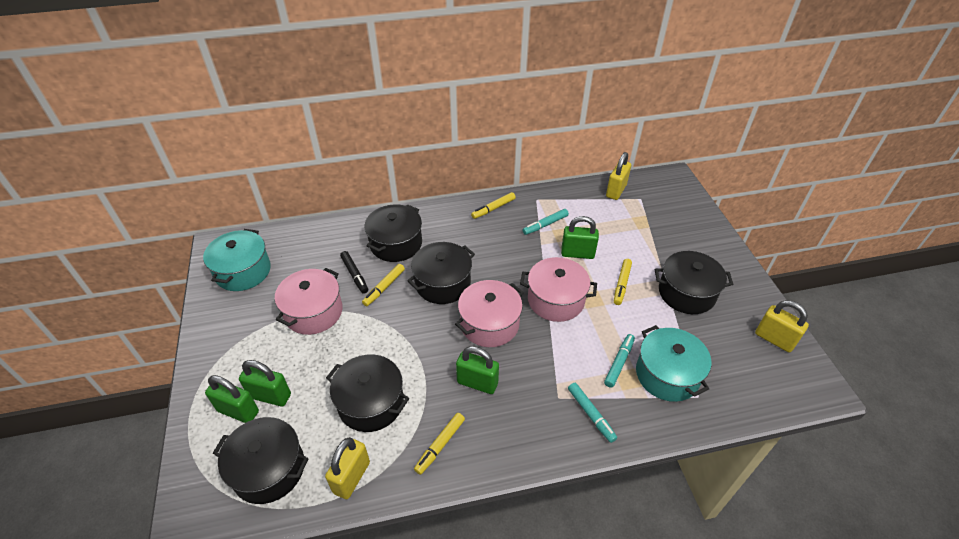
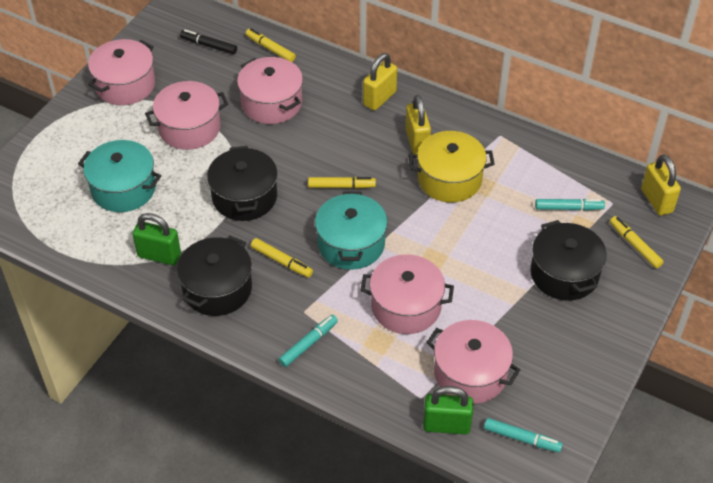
black pot: [213,417,309,504] [326,354,409,432] [365,204,422,262] [407,242,475,304] [655,251,733,314] = 5 -> [177,235,252,316] [207,146,277,221] [530,220,607,301] = 3
green padlock: [205,375,259,423] [239,360,291,406] [456,346,499,394] [561,216,599,259] = 4 -> [132,213,181,265] [423,386,473,435] = 2
pink pot: [275,268,343,335] [455,280,524,347] [520,257,597,322] = 3 -> [88,39,155,105] [145,81,228,150] [237,57,303,124] [360,254,454,334] [426,320,520,404] = 5
yellow pot: none = 0 -> [409,131,495,202] = 1

